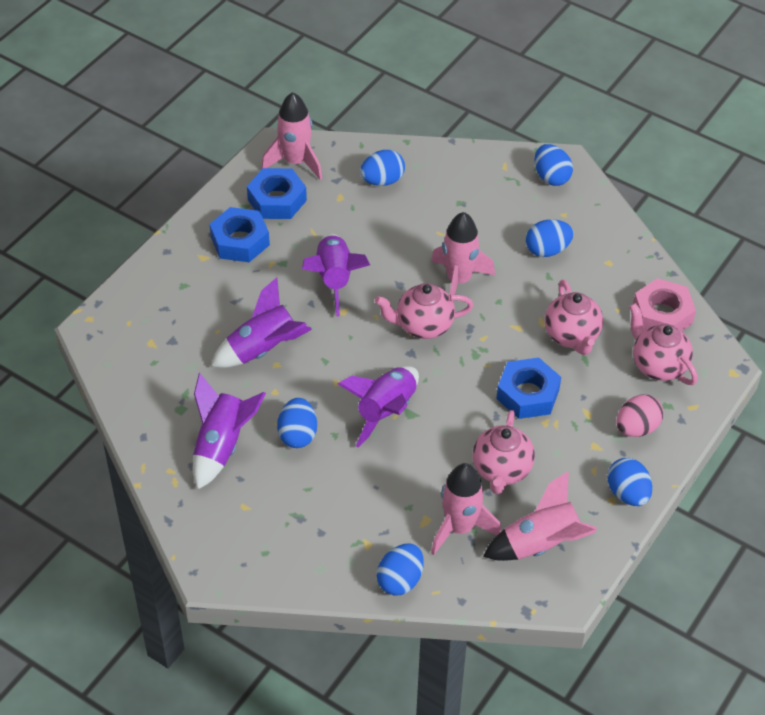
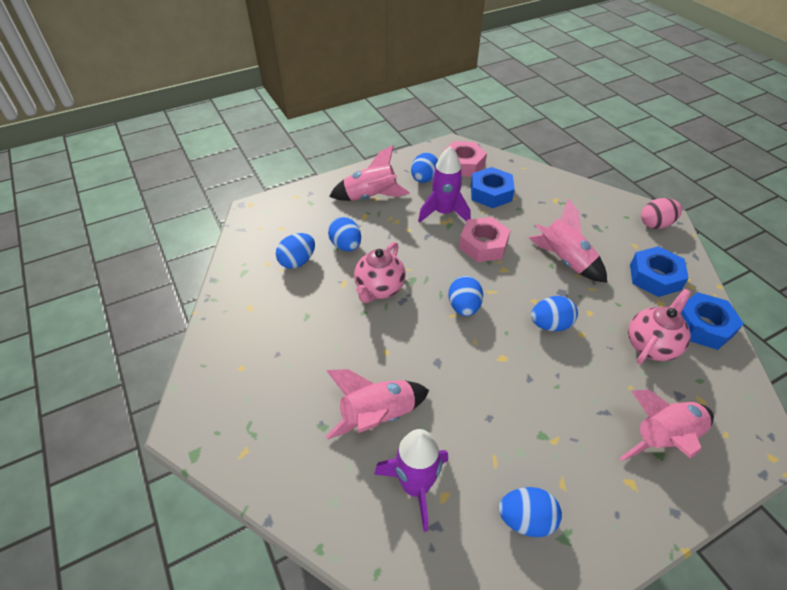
pink nut: [633,278,696,331] = 1 -> [442,141,487,177] [459,217,511,262] = 2
pink teapot: [375,283,474,339] [473,410,535,494] [545,280,603,355] [629,303,698,385] = 4 -> [354,242,406,303] [628,289,691,364] = 2
purple rocket: [193,373,266,489] [211,277,312,368] [302,234,370,317] [338,366,419,448] = 4 -> [374,429,448,532] [418,146,471,223] = 2

